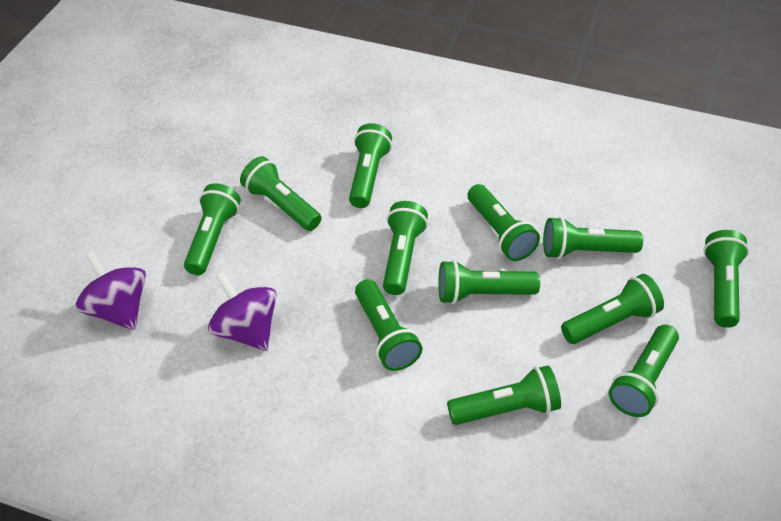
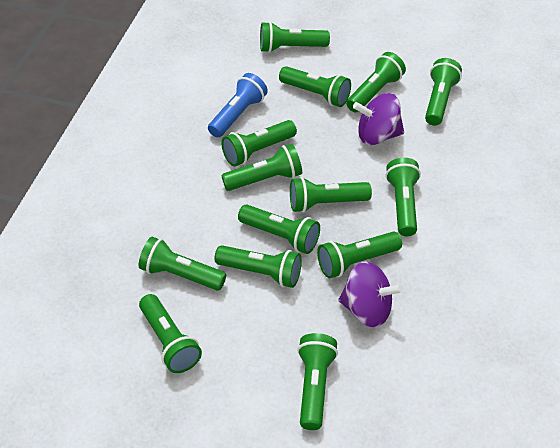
blue flashlight: none = 0 -> [208,73,268,137] = 1
green flashlight: [184,183,241,275] [240,156,322,231] [349,123,392,208] [355,279,423,371] [383,201,428,295] [438,260,540,304] [447,365,561,425] [467,184,540,261] [543,217,643,259] [561,274,664,344] [609,325,679,417] [703,230,749,328] = 12 -> [139,237,226,291] [139,294,202,373] [215,245,302,288] [221,120,297,167] [221,144,302,191] [238,205,320,254] [260,22,330,53] [279,66,351,107] [290,177,372,213] [297,333,338,430] [317,232,402,278] [346,52,406,112] [385,158,421,236] [425,58,462,126] = 14

